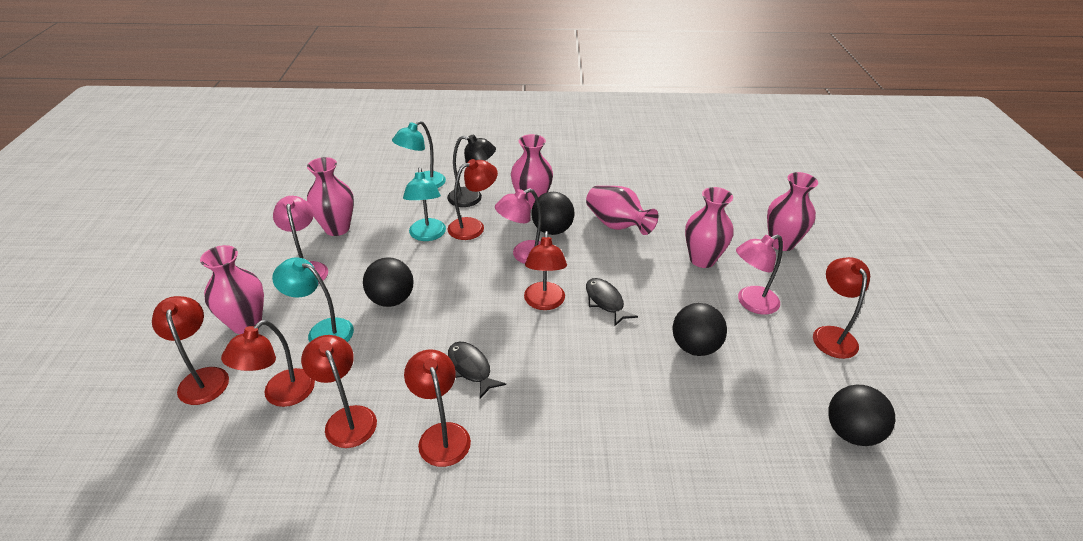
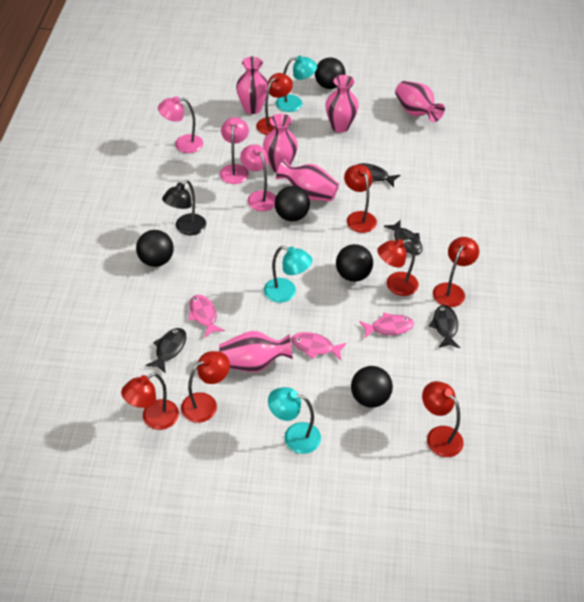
black ball: [363,257,414,307] [532,192,574,235] [673,303,727,356] [828,385,895,446] = 4 -> [136,230,174,267] [275,186,310,221] [315,57,345,89] [336,244,373,282] [351,366,393,408] = 5
black fish: [448,342,506,399] [586,278,638,326] = 2 -> [146,328,186,373] [357,163,400,187] [384,219,423,255] [429,305,460,348] = 4
pink fish: none = 0 -> [188,295,225,338] [291,332,347,360] [359,313,414,339] = 3

